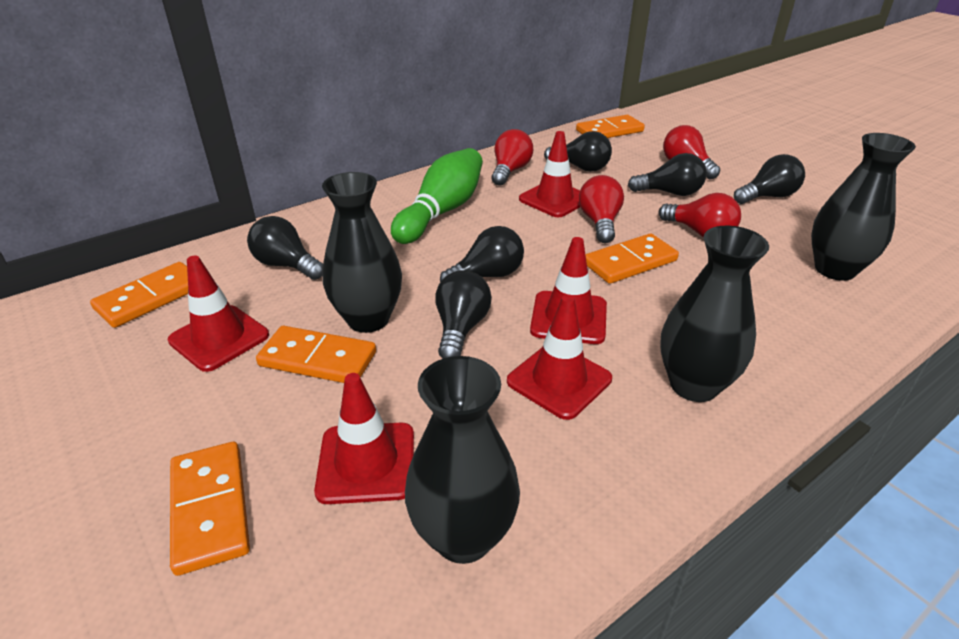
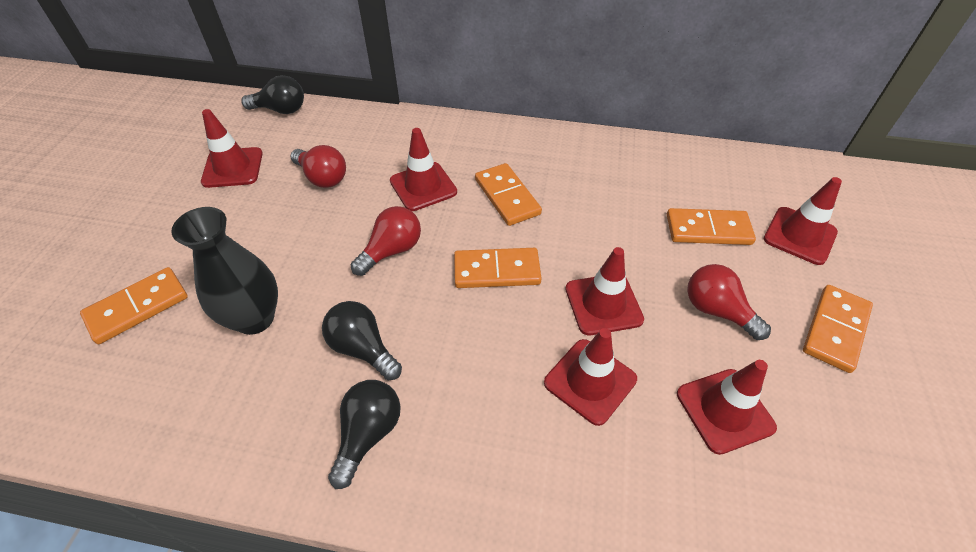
black light bulb: [247,216,323,280] [435,270,492,358] [440,226,524,282] [544,131,612,172] [628,153,707,196] [734,154,805,204] = 6 -> [241,75,304,114] [322,301,402,380] [328,380,401,489] = 3
black vase: [322,172,402,333] [405,356,520,564] [660,226,769,402] [811,133,916,281] = 4 -> [171,207,278,335] = 1
green bowling pin: [391,148,483,244] = 1 -> none = 0
red light bulb: [491,129,533,186] [579,175,624,243] [659,193,741,237] [663,125,720,179] = 4 -> [290,145,346,188] [351,206,421,276] [687,264,771,340] = 3
red traffic cone: [168,256,269,372] [314,373,414,504] [507,295,612,420] [519,131,580,217] [530,237,607,344] = 5 -> [201,109,263,188] [390,128,457,211] [544,328,637,426] [565,247,644,335] [677,360,777,455] [764,177,842,265] = 6

